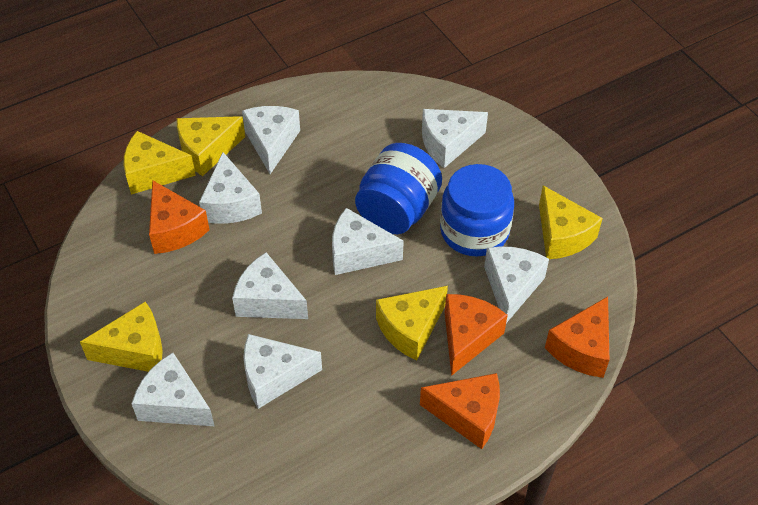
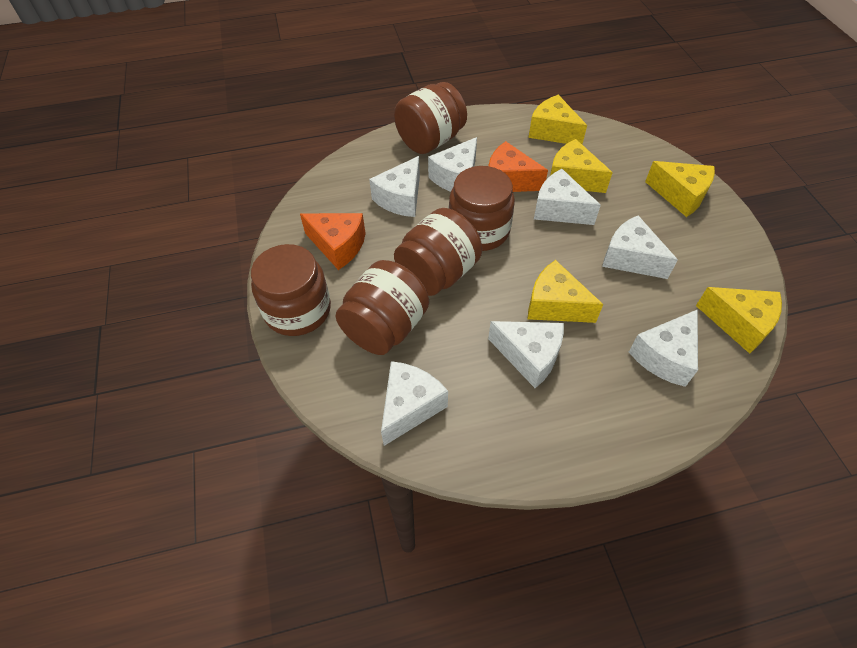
blue jar: [355,143,442,234] [440,164,514,257] = 2 -> none = 0
brown jar: none = 0 -> [251,244,331,336] [336,260,429,355] [394,82,467,154] [394,208,482,296] [449,166,515,251] = 5
orange cheese: [149,180,209,254] [420,373,500,449] [445,294,508,376] [545,297,609,378] = 4 -> [300,213,366,270] [488,141,548,192] = 2
white cheese: [131,353,214,426] [199,152,262,224] [232,252,308,319] [242,106,300,174] [244,334,322,409] [332,208,404,275] [422,109,488,168] [484,246,549,323] = 8 -> [369,156,420,217] [381,361,448,446] [428,137,477,192] [488,321,564,388] [534,169,601,225] [602,215,678,279] [629,309,698,387] = 7

